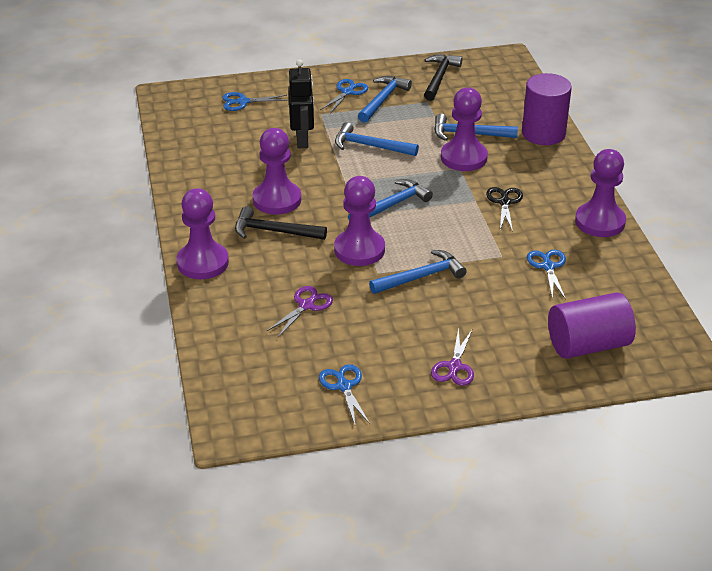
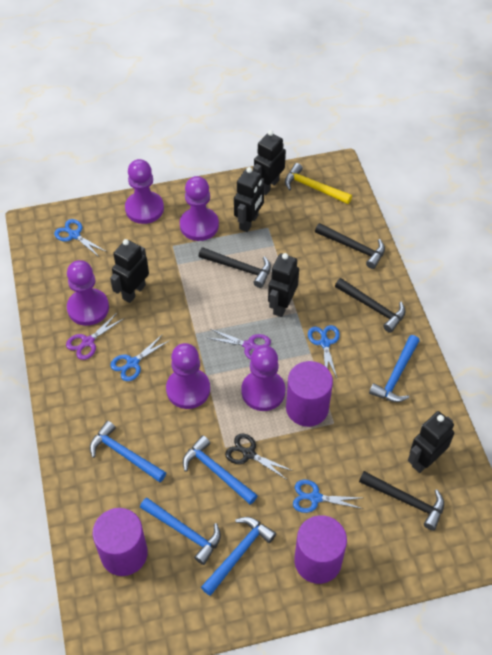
black hammer: [235,206,327,240] [424,54,462,101] = 2 -> [199,247,271,288] [315,223,385,269] [335,278,406,333] [359,471,444,530] = 4
black robot: [288,60,314,148] = 1 -> [110,239,149,303] [234,167,264,232] [253,130,286,195] [268,253,299,317] [408,411,454,473] = 5
purple cylinder: [522,73,572,145] [548,292,636,359] = 2 -> [93,508,148,576] [286,361,333,427] [294,515,347,584] = 3
yellow hammer: none = 0 -> [285,163,352,204] = 1

